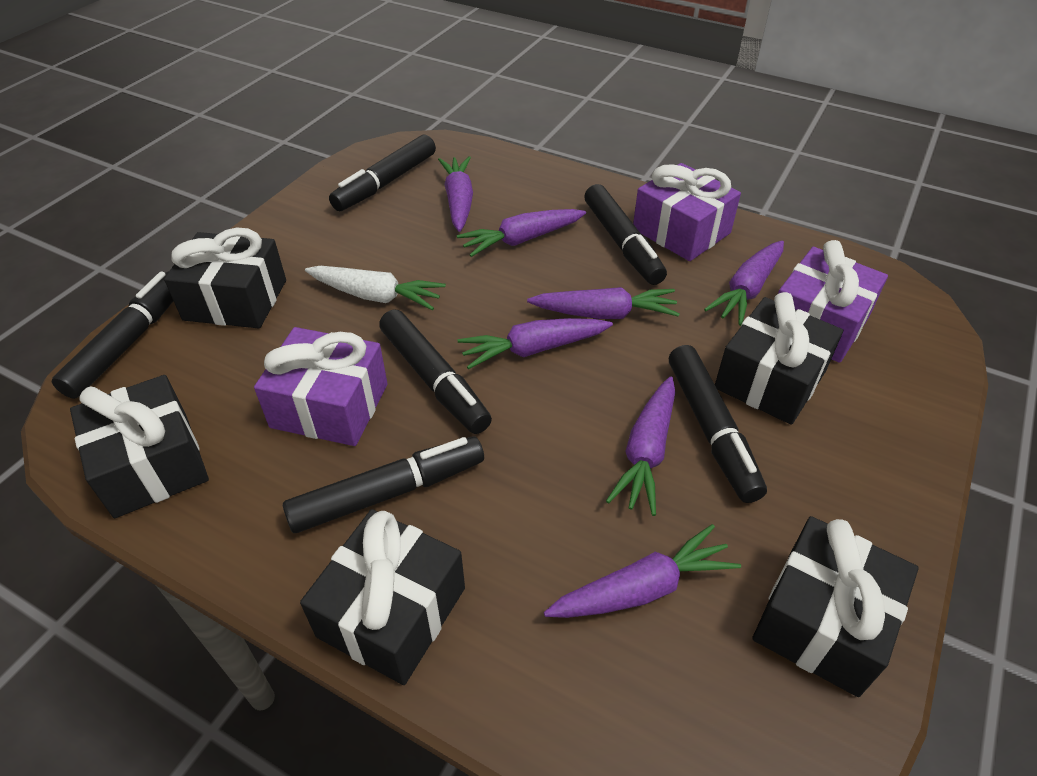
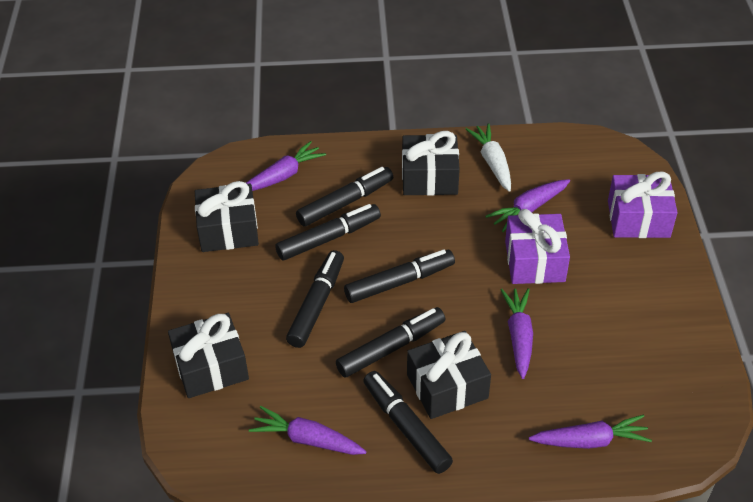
black gift: [70,375,209,518] [164,228,286,328] [300,509,465,685] [715,292,843,425] [752,516,919,697] = 5 -> [168,313,249,398] [195,181,259,252] [402,131,460,196] [407,331,491,419] = 4
purple carrot: [438,156,473,232] [457,209,586,257] [457,318,613,369] [527,287,680,319] [544,524,741,618] [606,376,675,516] [704,240,784,326] = 7 -> [246,141,326,191] [249,406,366,455] [486,179,570,232] [501,288,533,379] [529,415,652,449] = 5
purple gift: [254,327,388,446] [633,163,741,261] [778,240,888,363] = 3 -> [505,209,570,284] [608,171,678,238] = 2

